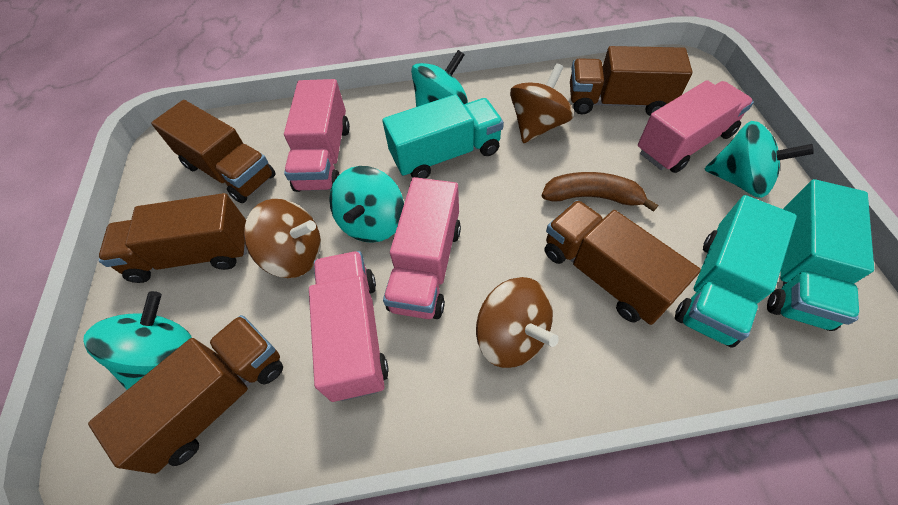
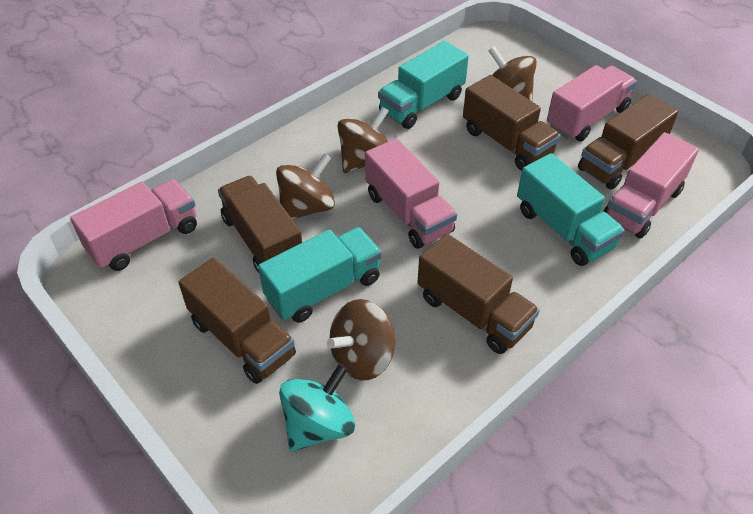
brown banana: [542,172,658,212] = 1 -> none = 0
brown spinning top: [244,199,321,278] [476,277,559,368] [510,63,574,143] = 3 -> [276,153,335,220] [327,299,395,380] [338,106,389,173] [488,46,537,101] = 4
turquoise spinning top: [83,291,192,390] [329,166,404,243] [411,50,468,107] [704,121,814,198] = 4 -> [279,364,355,452] = 1

